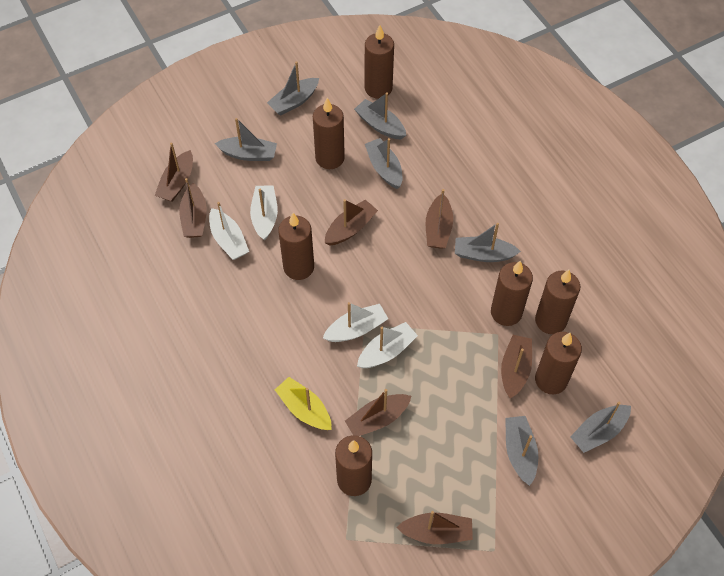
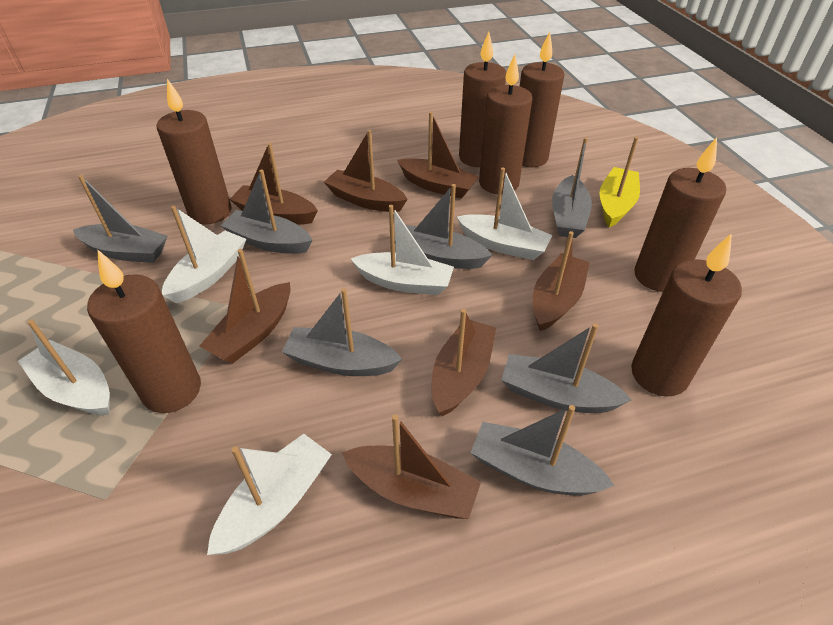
white boat: [209,202,249,260] [250,185,278,241] [323,302,388,342] [357,322,418,368] = 4 -> [18,320,110,415] [162,206,246,303] [207,434,332,555] [351,205,454,295] [457,167,553,260] = 5

